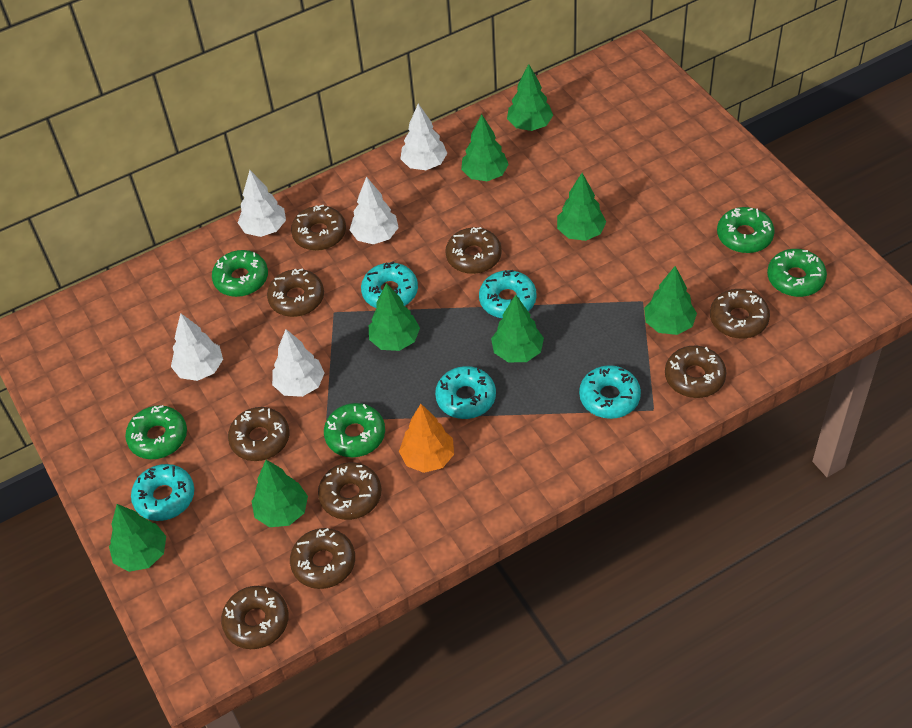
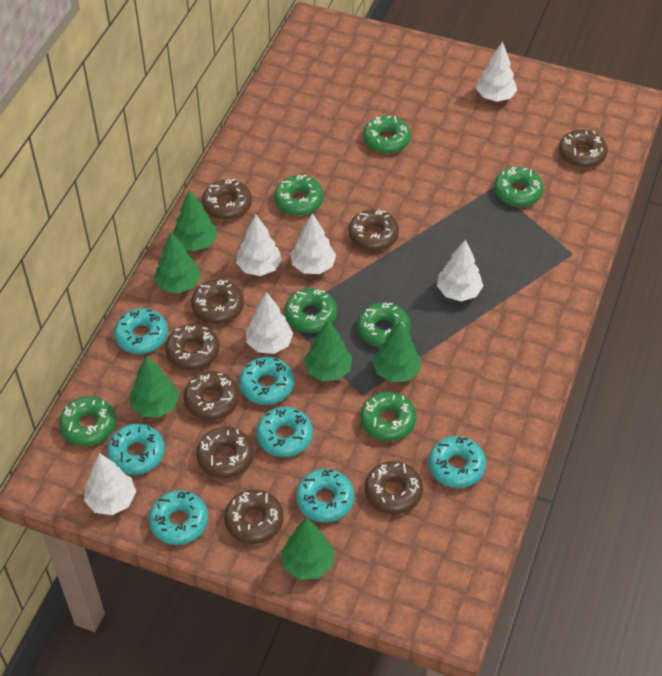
green donut: [125,405,187,459] [212,250,268,297] [324,403,385,457] [717,207,775,253] [767,249,827,297] = 5 -> [59,396,116,446] [274,175,324,215] [284,288,337,333] [357,302,411,348] [360,391,417,441] [363,116,411,153] [494,167,544,207] = 7
green tree: [109,504,166,572] [252,460,308,527] [369,283,420,351] [461,114,509,181] [491,295,544,362] [507,64,553,131] [557,173,606,241] [644,266,697,335] = 8 -> [130,356,179,417] [154,232,201,294] [173,190,217,251] [281,518,334,580] [304,320,352,381] [372,321,421,382] = 6
orange tree: [399,404,454,473] = 1 -> none = 0
turquoise donut: [131,464,194,521] [361,262,418,308] [435,366,496,419] [479,270,537,318] [579,365,641,419] = 5 -> [107,424,165,475] [114,308,168,354] [149,490,208,545] [239,357,294,405] [256,406,313,457] [296,469,354,522] [428,436,486,488] = 7
white tree: [171,313,223,381] [238,170,286,237] [272,329,324,397] [350,177,399,244] [400,104,447,170] = 5 -> [84,453,136,515] [236,215,282,276] [246,292,293,354] [291,213,336,274] [437,240,483,301] [476,41,517,102] = 6

